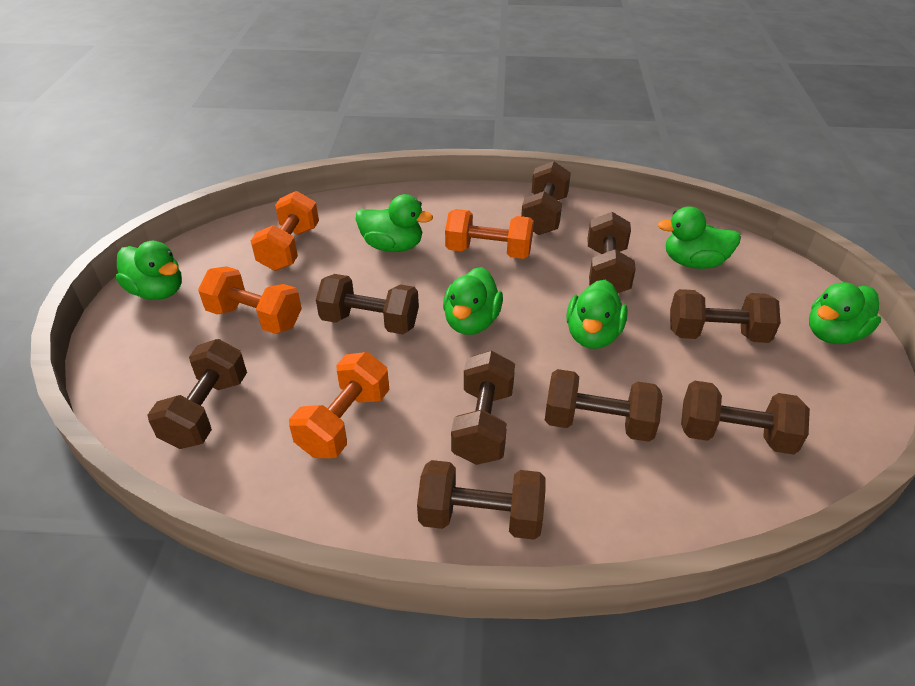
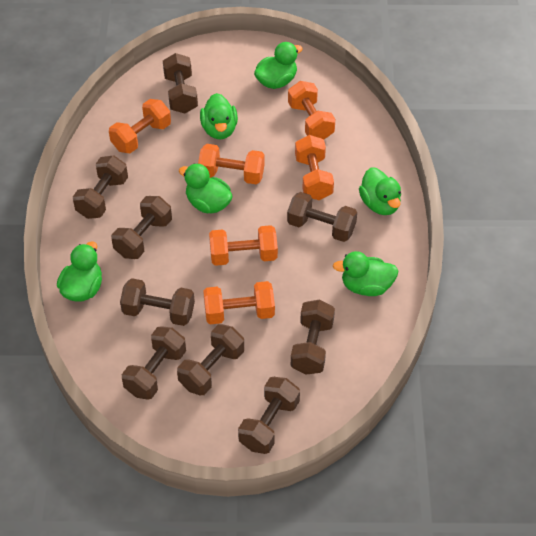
orange dumbbell: [198,266,302,334] [251,191,319,271] [289,352,389,458] [445,209,534,259] = 4 -> [109,99,171,153] [198,144,265,184] [203,281,275,324] [209,225,278,266] [288,81,335,139] [295,135,334,200] = 6

